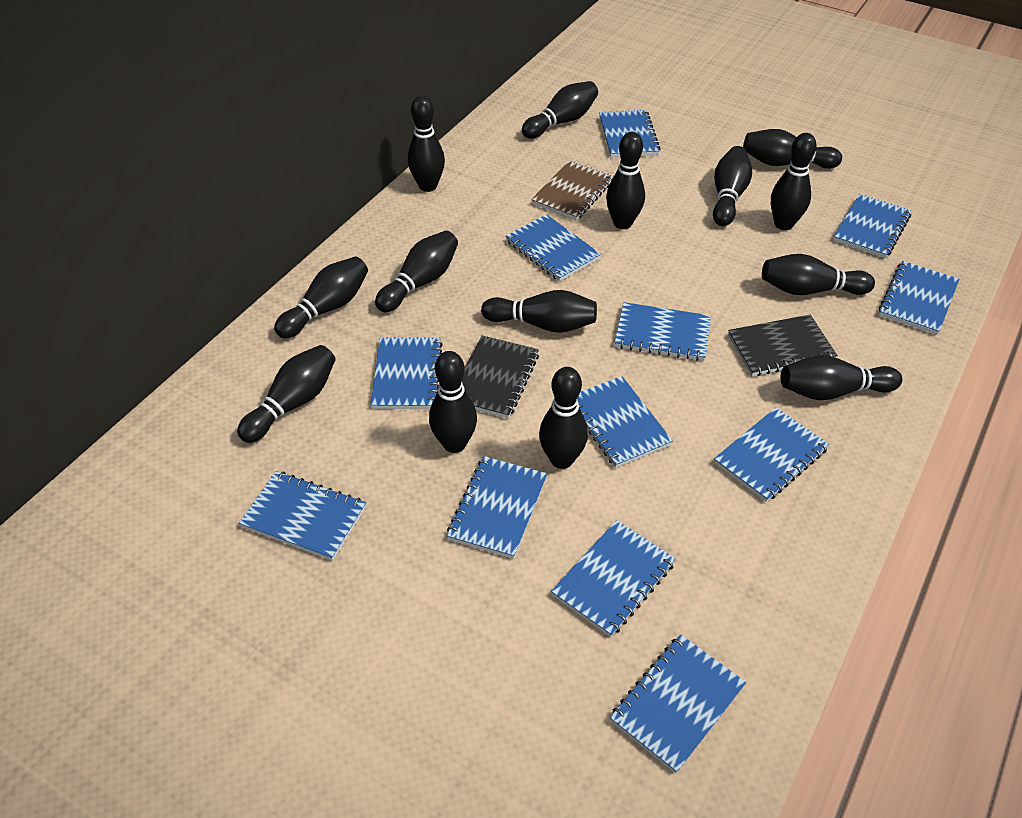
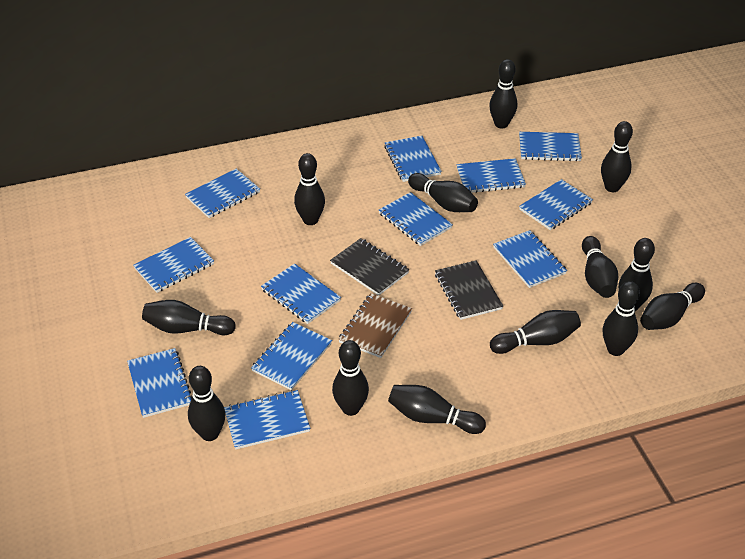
black bowling pin: [237,345,336,443] [274,256,368,339] [375,231,458,312] [408,96,445,192] [429,351,477,453] [481,290,597,333] [522,81,598,139] [539,367,588,469] [606,132,645,229] [713,146,752,227] [743,129,842,169] [762,254,875,295] [771,133,817,230] [780,355,902,400] = 14 -> [142,300,236,335] [188,366,225,441] [294,153,325,225] [332,340,369,416] [388,385,486,434] [408,173,478,212] [489,59,517,128] [490,310,581,354] [582,236,618,298] [601,121,633,192] [603,281,640,356] [618,238,655,311] [640,283,705,330] = 13

